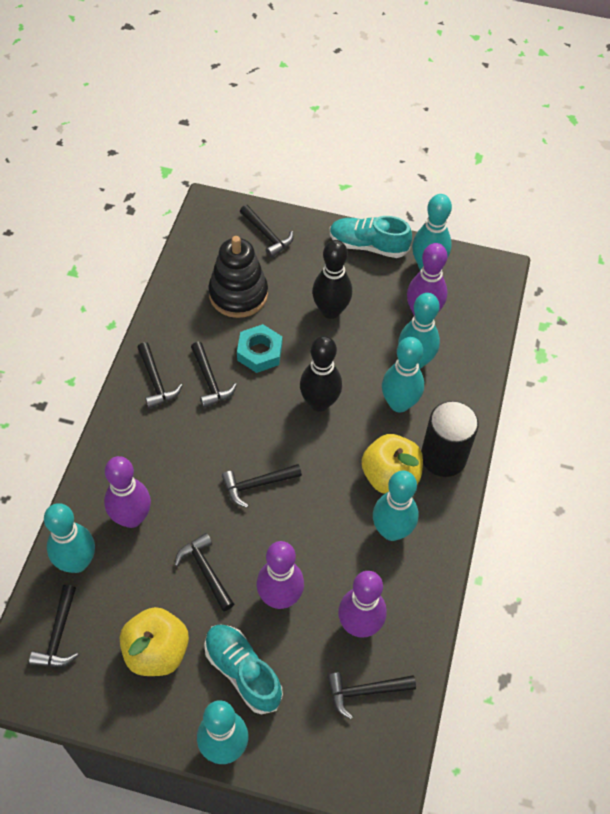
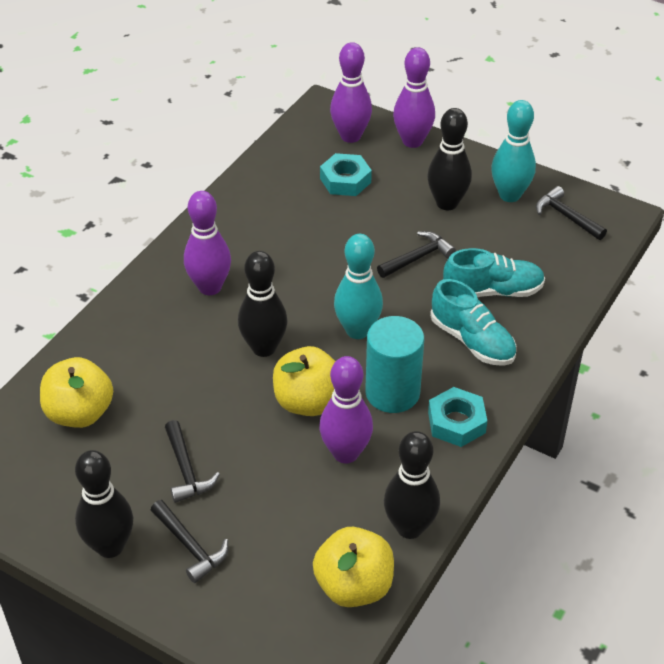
black bowling pin: [300,336,342,412] [312,240,352,319] = 2 -> [75,450,133,558] [238,251,288,357] [384,431,440,539] [427,108,472,210] = 4
black cylinder: [421,401,479,477] = 1 -> none = 0
black hammer: [29,585,79,667] [137,342,183,409] [175,533,234,611] [191,342,237,408] [222,464,302,508] [240,205,293,258] [327,673,416,719] = 7 -> [151,500,228,583] [165,420,220,503] [377,231,456,278] [536,186,607,240] = 4
black stacking toy: [208,236,268,318] = 1 -> none = 0
turquoise bowling pin: [44,503,95,573] [197,700,248,764] [373,471,419,541] [382,337,424,413] [398,293,440,369] [412,194,452,270] = 6 -> [334,234,383,339] [491,100,536,202] = 2
turquoise cylinder: none = 0 -> [365,316,424,413] = 1
turquoise nut: [237,324,282,373] = 1 -> [320,153,372,196] [428,387,487,447] = 2
yellow apple: [120,607,189,676] [361,434,423,494] = 2 -> [40,357,113,428] [273,346,336,416] [313,527,394,607] = 3

